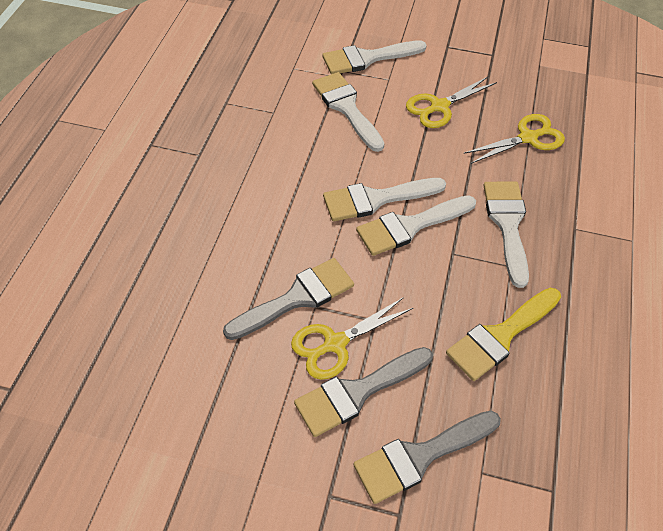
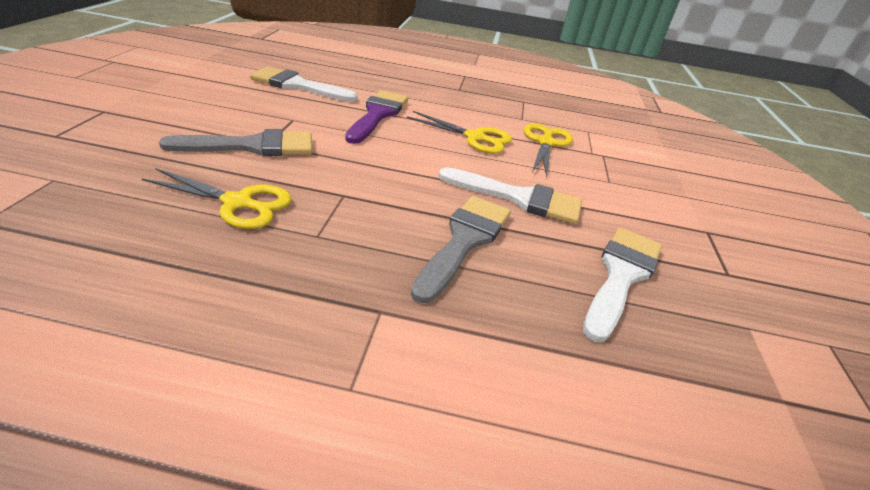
grey brush: [223,258,354,340] [294,347,433,437] [353,411,501,504] = 3 -> [159,129,312,156] [411,196,511,303] = 2
purple brush: none = 0 -> [345,90,408,144] = 1
white brush: [312,72,384,152] [322,40,427,74] [323,178,446,221] [356,195,476,256] [483,182,529,288] = 5 -> [250,66,358,102] [438,167,582,224] [583,227,662,342] = 3
yellow brush: [446,288,561,381] = 1 -> none = 0

